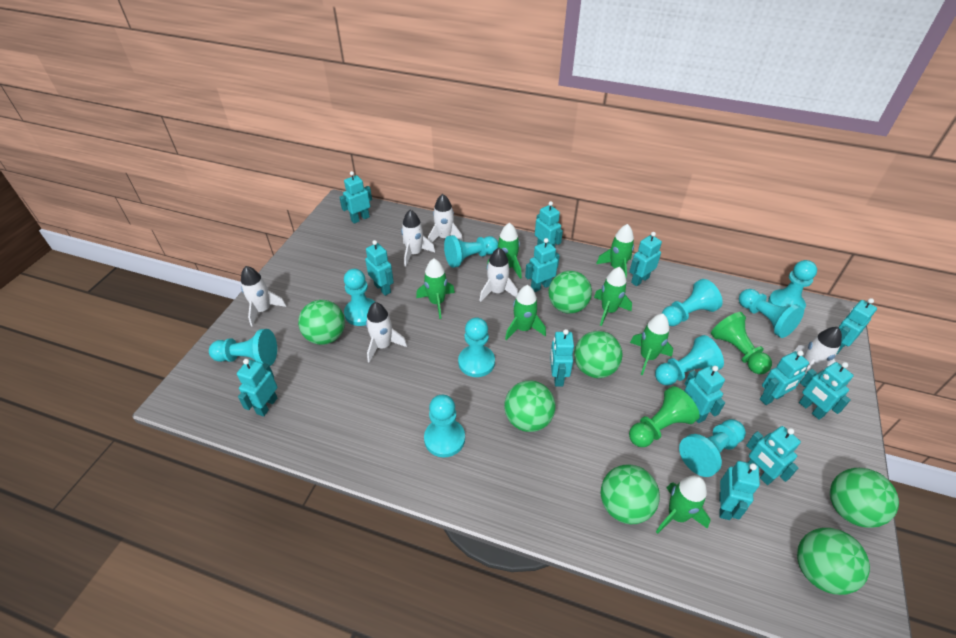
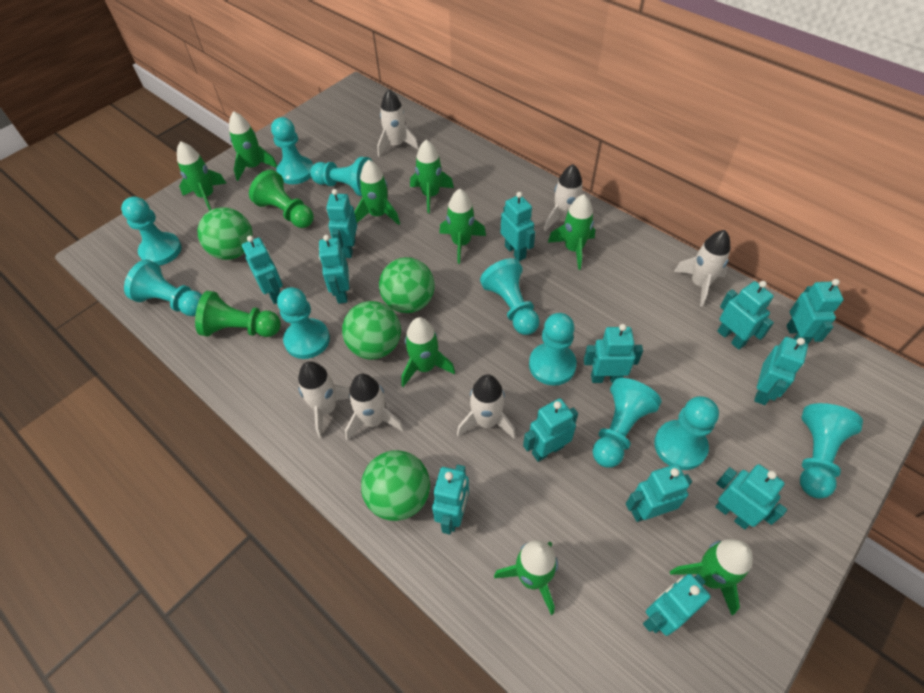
green ball: [298,300,345,345] [504,380,555,432] [548,271,592,314] [574,331,623,378] [600,464,660,524] [797,528,870,595] [830,468,899,528] = 7 -> [198,207,253,260] [342,301,401,360] [361,450,430,521] [379,257,435,313] = 4
green rocket: [416,258,455,319] [486,223,522,279] [505,285,546,340] [594,267,632,326] [596,224,634,277] [630,314,673,375] [656,475,711,534] = 7 -> [177,141,226,211] [229,111,277,181] [354,159,400,225] [401,317,455,387] [410,140,454,213] [439,189,486,264] [494,540,558,615] [548,194,595,270] [670,539,753,615] = 9

